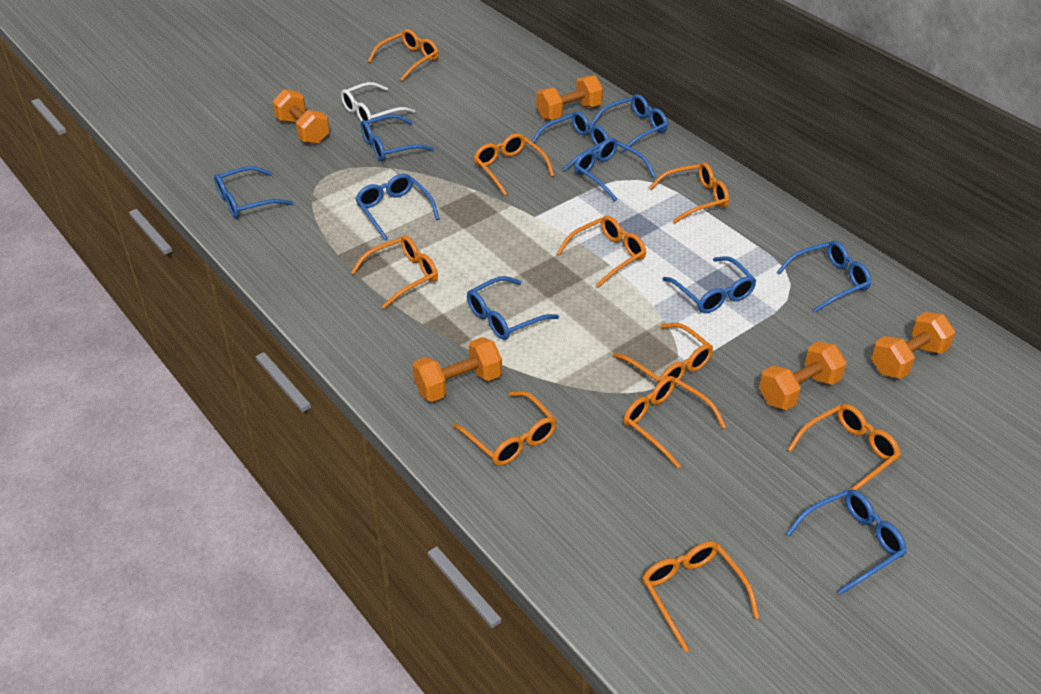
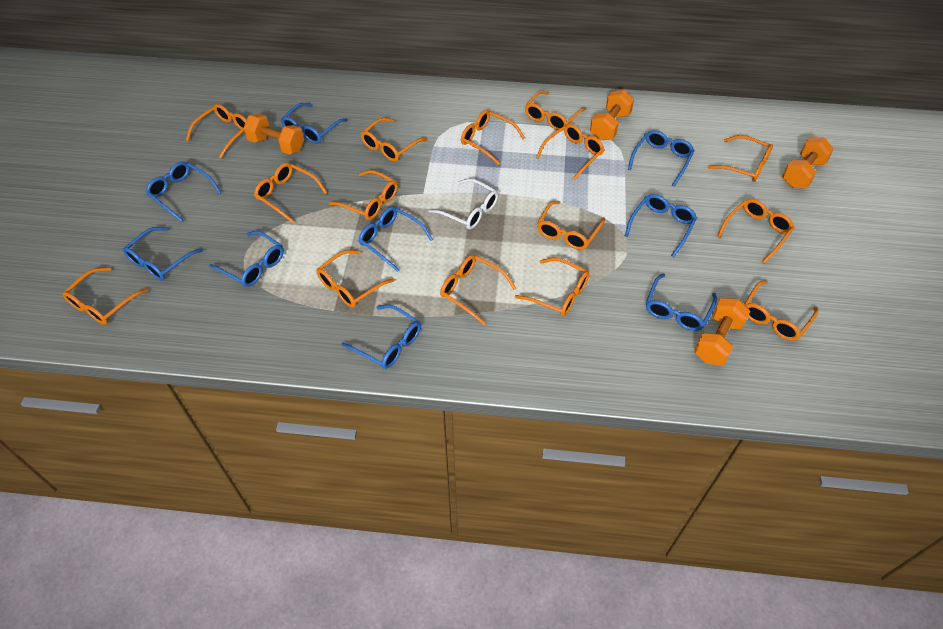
blue glasses: [214,166,293,218] [355,174,440,240] [361,114,434,161] [467,276,559,340] [531,111,609,171] [574,138,656,201] [591,94,668,152] [662,256,756,313] [777,241,871,312] [786,489,907,595] = 10 -> [123,227,204,280] [146,161,222,222] [209,231,284,287] [281,103,348,144] [341,304,421,369] [358,207,433,272] [625,194,697,257] [628,130,695,187] [646,274,717,331] = 9
orange dumbbell: [272,89,330,144] [412,337,502,402] [536,75,603,120] [759,341,847,410] [871,312,955,379] = 5 -> [243,113,304,155] [590,90,634,141] [694,298,750,365] [782,137,834,188] = 4
orange glasses: [351,235,438,309] [368,29,439,81] [453,391,557,466] [474,133,554,196] [557,216,646,287] [613,323,713,385] [623,376,726,468] [642,541,759,652] [649,162,729,223] [787,404,901,499] = 10 -> [62,267,149,325] [186,104,247,159] [254,163,327,223] [316,250,395,307] [329,170,398,220] [360,118,428,162] [440,255,516,325] [461,110,525,165] [515,257,589,316] [525,90,586,131] [536,124,605,181] [537,201,605,250] [708,135,773,182] [717,199,794,264] [744,280,818,341] = 15

